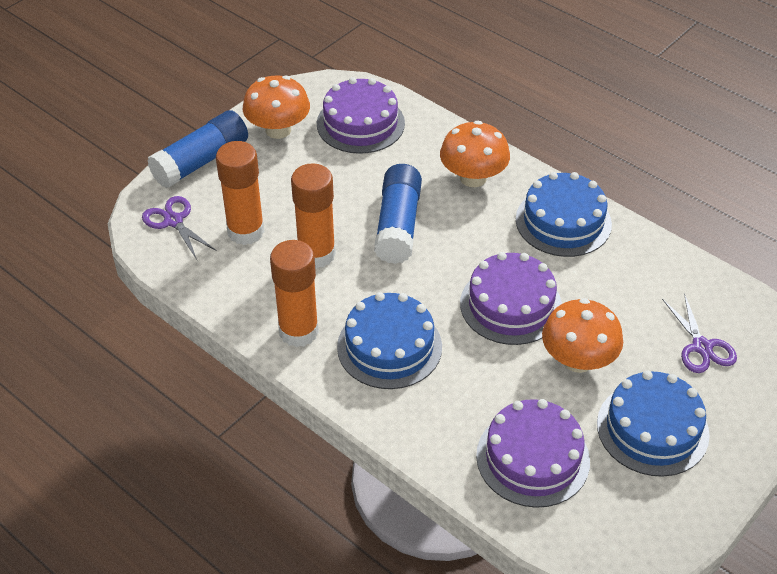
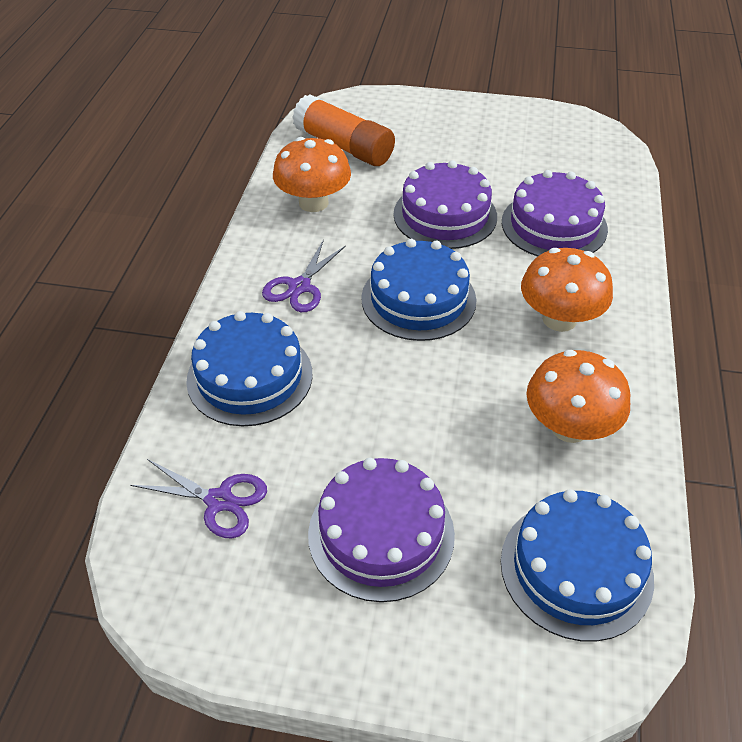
blue glue stick: [147,110,248,188] [374,164,422,264] = 2 -> none = 0
orange glue stick: [216,141,265,245] [270,240,319,347] [291,163,336,268] = 3 -> [292,94,395,166] = 1

